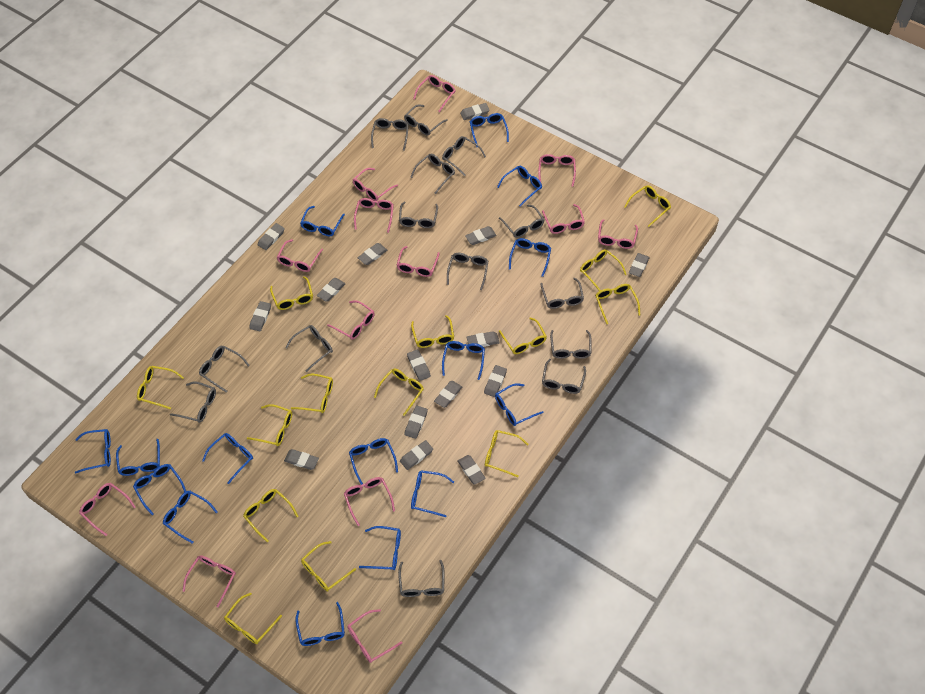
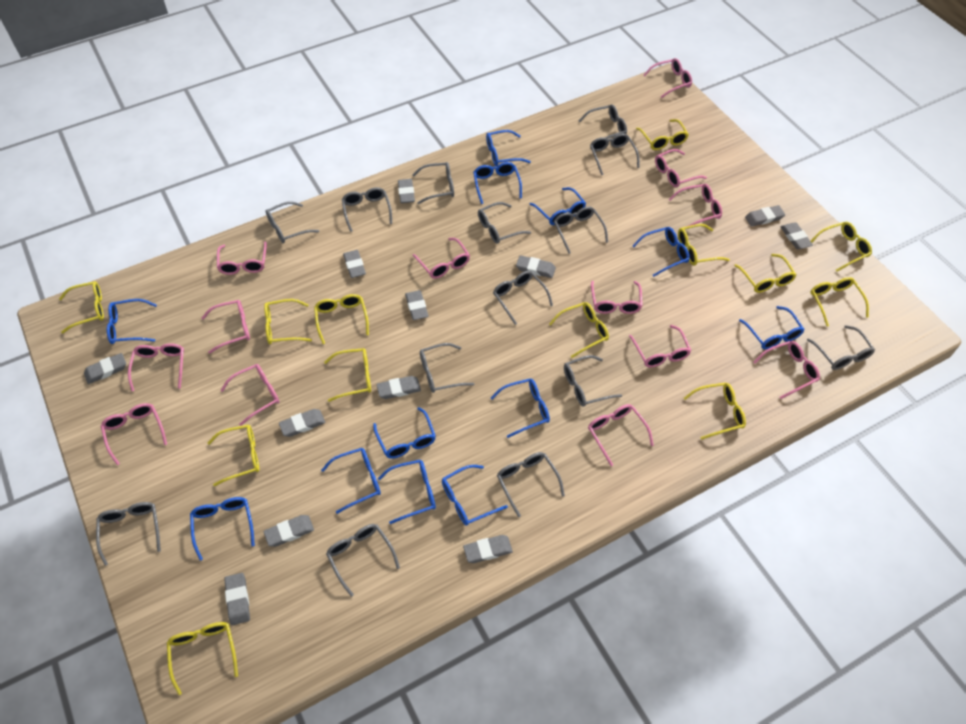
blue glasses: [75,429,111,474] [116,439,160,476] [133,464,186,515] [163,490,218,544] [202,433,253,484] [296,602,345,646] [300,206,345,236] [349,438,398,485] [359,526,401,570] [411,470,454,517] [442,341,485,380] [470,113,509,147] [495,383,543,426] [497,166,542,207] [509,238,551,277] = 15 -> [107,299,157,344] [190,497,255,561] [321,448,381,514] [373,407,436,459] [378,460,436,524] [442,465,508,526] [473,162,522,204] [486,130,531,166] [491,379,550,438] [530,187,586,225] [633,227,690,277] [739,306,805,349] = 12
grey eraser: [249,301,271,331] [258,223,285,250] [284,449,319,470] [317,278,345,302] [358,243,387,265] [400,440,433,470] [404,405,428,439] [407,349,431,381] [434,381,462,408] [457,455,486,485] [460,103,490,120] [465,226,496,245] [466,331,500,347] [484,365,507,397] [629,253,650,277] = 15 -> [84,353,126,384] [224,573,250,625] [264,515,314,547] [279,409,325,437] [343,250,366,278] [376,376,421,399] [398,179,415,203] [405,290,429,320] [463,535,513,563] [516,255,556,278] [745,205,785,227] [780,222,813,249] = 12
yellow glasses: [137,366,184,409] [224,593,282,644] [243,489,298,542] [247,404,292,446] [270,276,313,310] [291,374,333,413] [301,541,356,591] [374,369,424,416] [411,315,454,348] [485,430,529,478] [499,317,547,354] [580,249,627,291] [595,284,640,324] [624,185,671,227] = 14 -> [59,281,104,334] [167,622,238,695] [208,424,259,486] [264,299,312,344] [314,294,369,344] [324,348,371,402] [549,302,609,358] [636,119,689,150] [678,224,730,266] [684,382,746,440] [734,254,796,293] [810,277,869,327] [811,222,872,272] = 13

